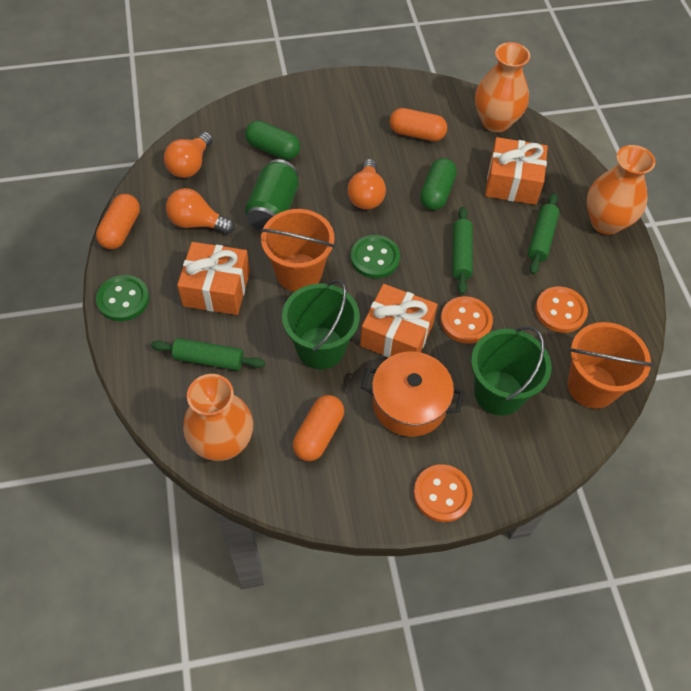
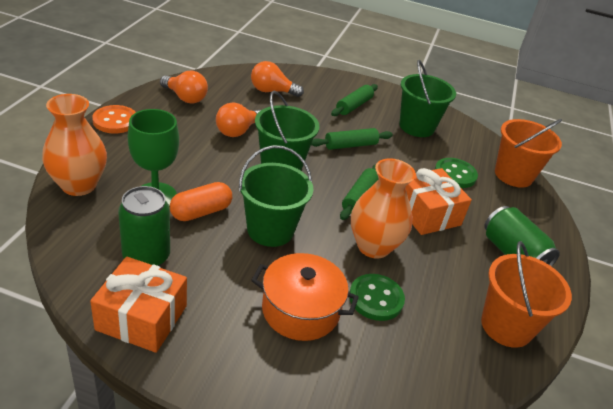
green bucket: [282,280,360,369] [471,326,552,416] = 2 -> [239,145,313,247] [255,91,320,170] [399,60,456,137] = 3
green can: [245,159,299,230] = 1 -> [118,186,170,266] [484,206,560,266] = 2
green capsule: [245,121,300,160] [420,158,457,210] = 2 -> none = 0
green goblet: none = 0 -> [128,109,179,207] = 1
orange button: [414,464,473,522] [441,296,493,344] [535,286,588,333] = 3 -> [92,105,136,133] = 1
orange capsule: [96,194,140,249] [293,395,344,461] [389,108,447,141] = 3 -> [170,182,232,221] = 1
orange gift: [177,242,250,315] [360,284,438,358] [485,137,548,205] = 3 -> [90,256,187,353] [406,168,472,235] = 2
orange vase: [183,374,253,461] [475,42,530,132] [587,145,655,235] = 3 -> [42,94,107,196] [351,158,416,259] = 2

